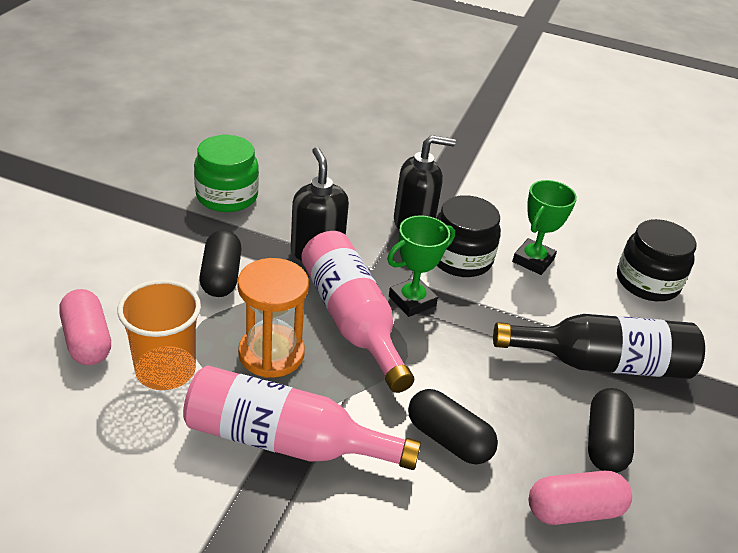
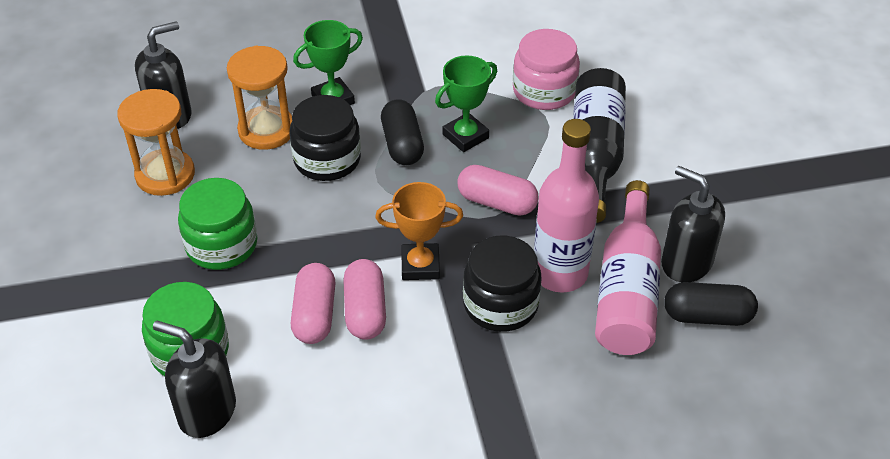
black capsule: [199,230,242,297] [408,389,498,464] [588,388,634,473] = 3 -> [381,99,424,165] [664,282,758,326] = 2
black soap dispenser: [291,147,349,261] [394,135,456,230] = 2 -> [135,21,191,129] [153,320,236,438] [661,166,725,282] = 3
green jar: [194,135,259,212] = 1 -> [142,282,229,376] [178,178,257,270] = 2
orange cup: [117,280,201,390] = 1 -> none = 0
orange hourglass: [237,258,309,378] = 1 -> [117,89,195,196] [227,46,292,150] = 2
orange trophy: none = 0 -> [375,182,463,280] = 1
pink capsule: [59,289,111,365] [529,471,632,525] = 2 -> [291,263,335,344] [343,259,386,340] [457,165,539,215] = 3
pink jar: none = 0 -> [513,29,580,110] = 1

